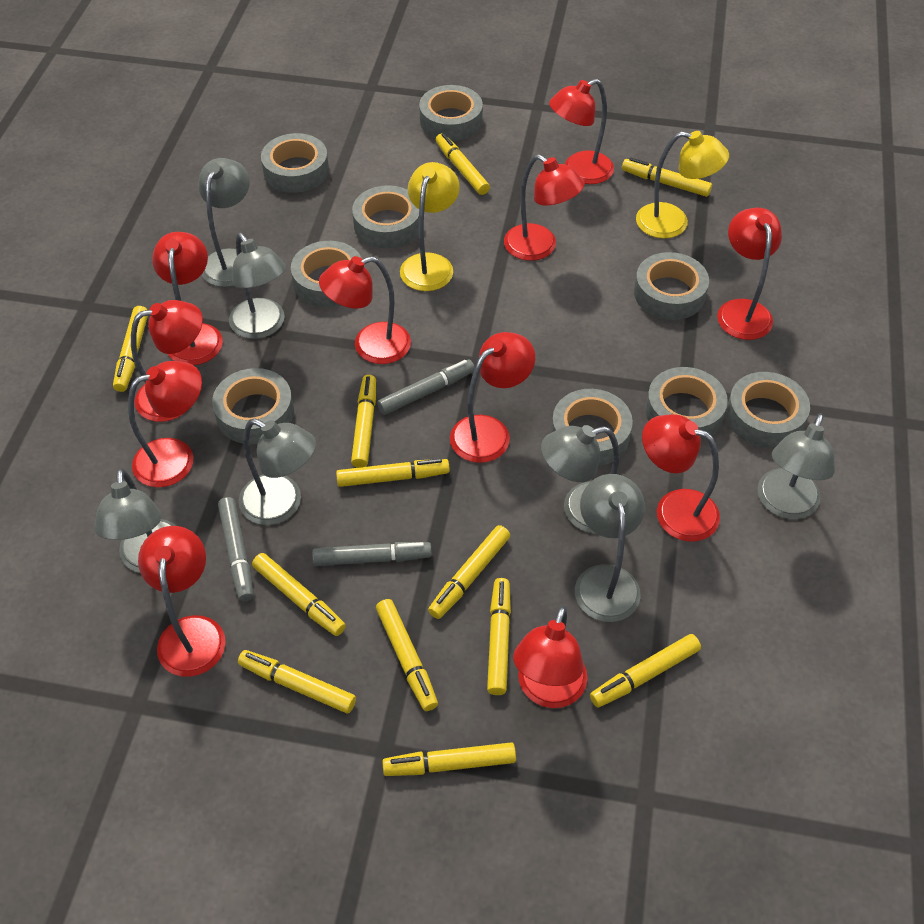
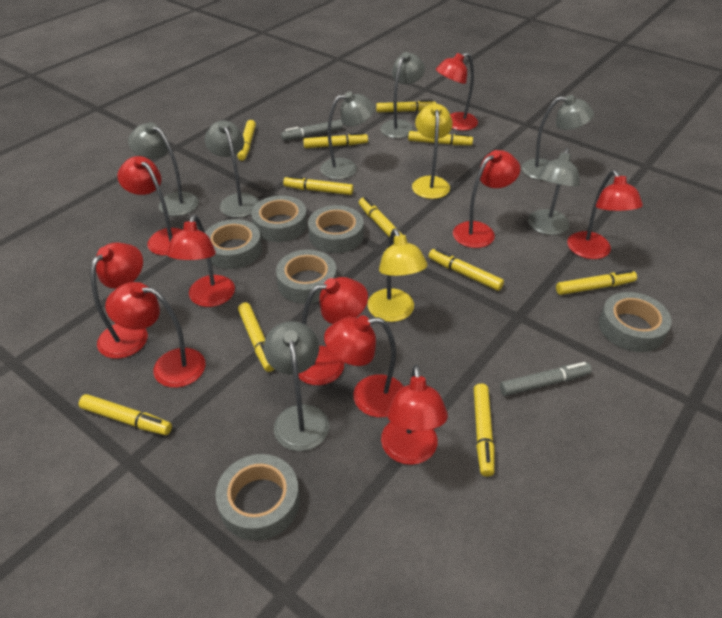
grey marker: [218,497,254,602] [312,542,432,566] [377,359,475,415] = 3 -> [281,120,343,140] [500,362,592,396] = 2
grey tape: [212,368,294,444] [261,133,329,193] [291,241,361,307] [352,185,419,248] [419,85,483,141] [551,389,633,466] [634,252,709,320] [645,367,728,441] [726,372,810,448] = 9 -> [205,219,262,269] [216,454,300,541] [251,195,307,242] [276,250,337,304] [308,205,364,253] [599,292,672,352] = 6
red lamp: [128,361,202,487] [131,300,203,422] [138,526,226,677] [152,232,223,365] [319,256,411,364] [450,332,535,463] [504,154,585,261] [513,606,587,708] [549,79,614,184] [642,414,720,542] [717,208,782,340] = 11 -> [91,242,148,359] [105,282,205,388] [117,156,182,256] [166,215,235,307] [299,277,368,385] [324,315,404,417] [381,365,448,465] [436,52,478,131] [453,150,520,248] [567,170,643,259] = 10
yellow marker: [113,306,148,392] [238,650,356,713] [252,553,346,636] [336,459,450,487] [351,375,376,468] [376,599,438,711] [382,742,516,776] [428,525,510,619] [436,133,490,195] [487,578,511,695] [590,634,701,707] [622,158,712,197] = 12 -> [79,394,172,435] [237,120,256,161] [238,302,274,372] [283,176,353,195] [303,132,368,148] [359,197,403,242] [376,100,436,112] [408,131,473,145] [429,248,504,291] [474,384,494,477] [556,270,637,295] = 11

